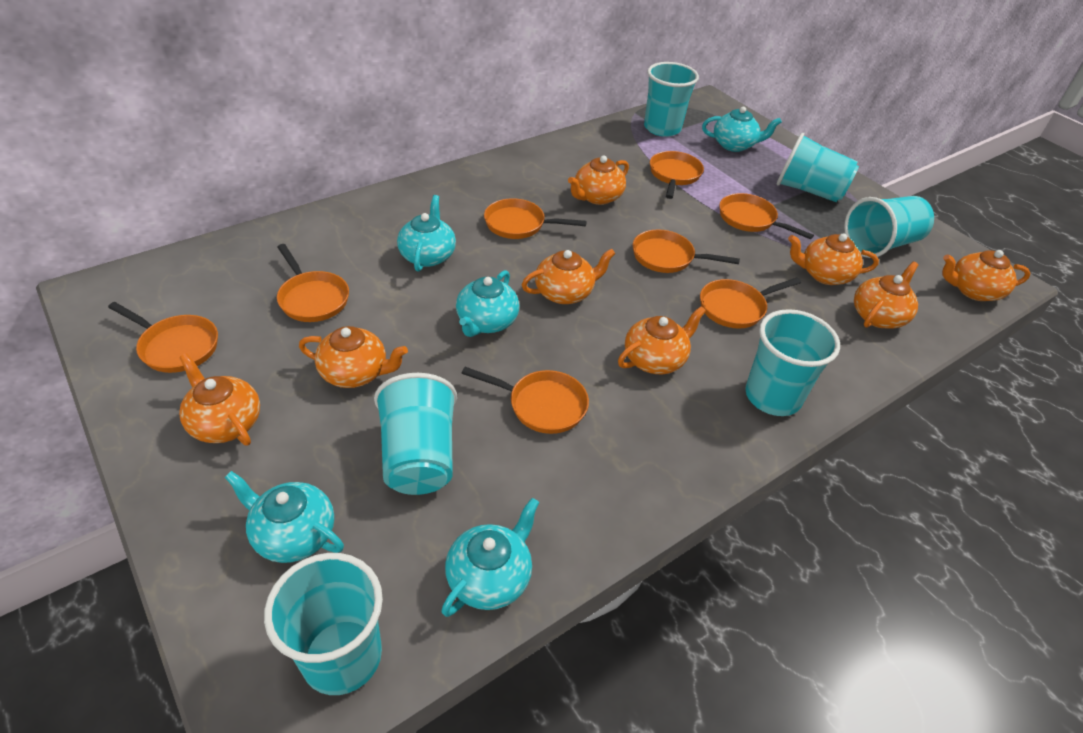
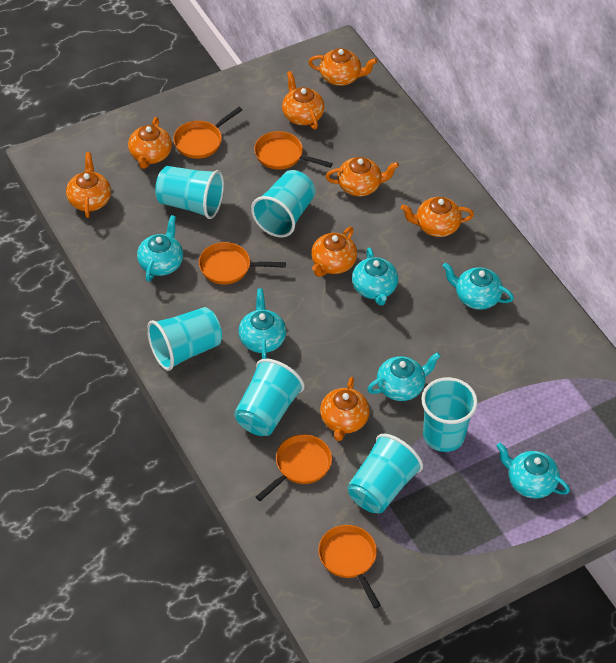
orange pan: [108,302,218,373] [277,244,349,322] [461,367,589,434] [484,198,587,239] [633,230,740,273] [650,151,704,199] [700,277,801,328] [719,193,814,239] = 8 -> [173,107,242,159] [199,242,286,284] [254,131,333,170] [256,434,332,501] [318,525,381,608] = 5
turquoise teapot: [225,471,344,563] [397,195,456,272] [442,498,539,617] [456,270,519,337] [702,107,782,152] = 5 -> [137,215,183,282] [238,289,286,359] [352,248,398,306] [367,352,441,401] [443,263,514,310] [496,443,570,498] = 6

